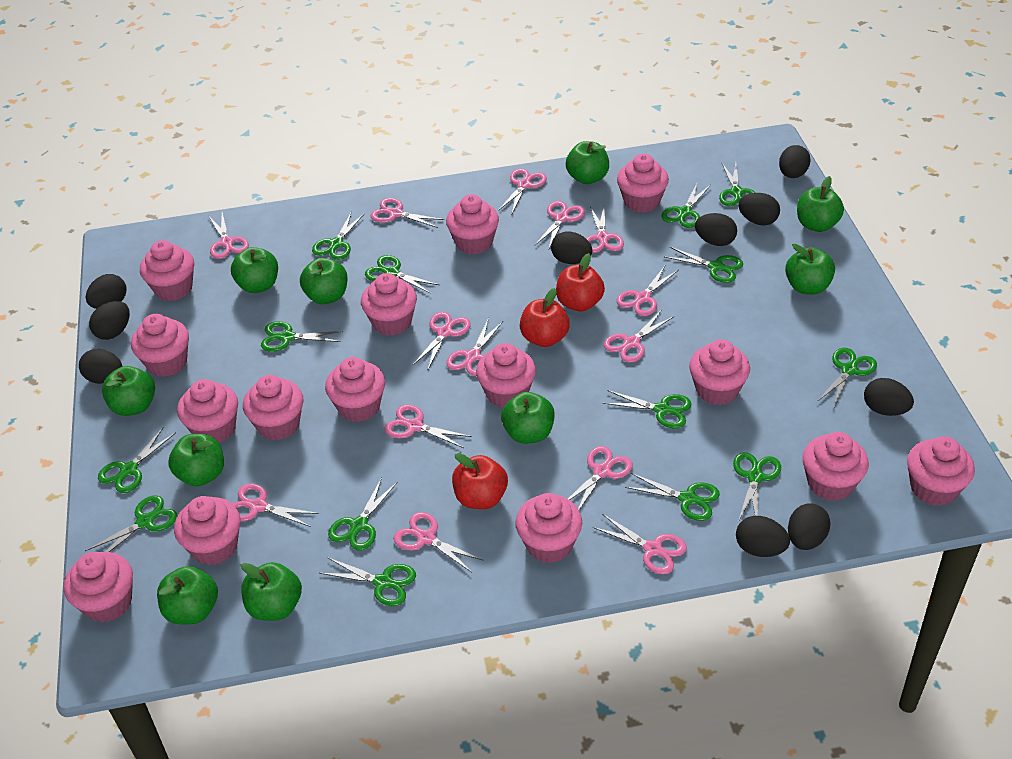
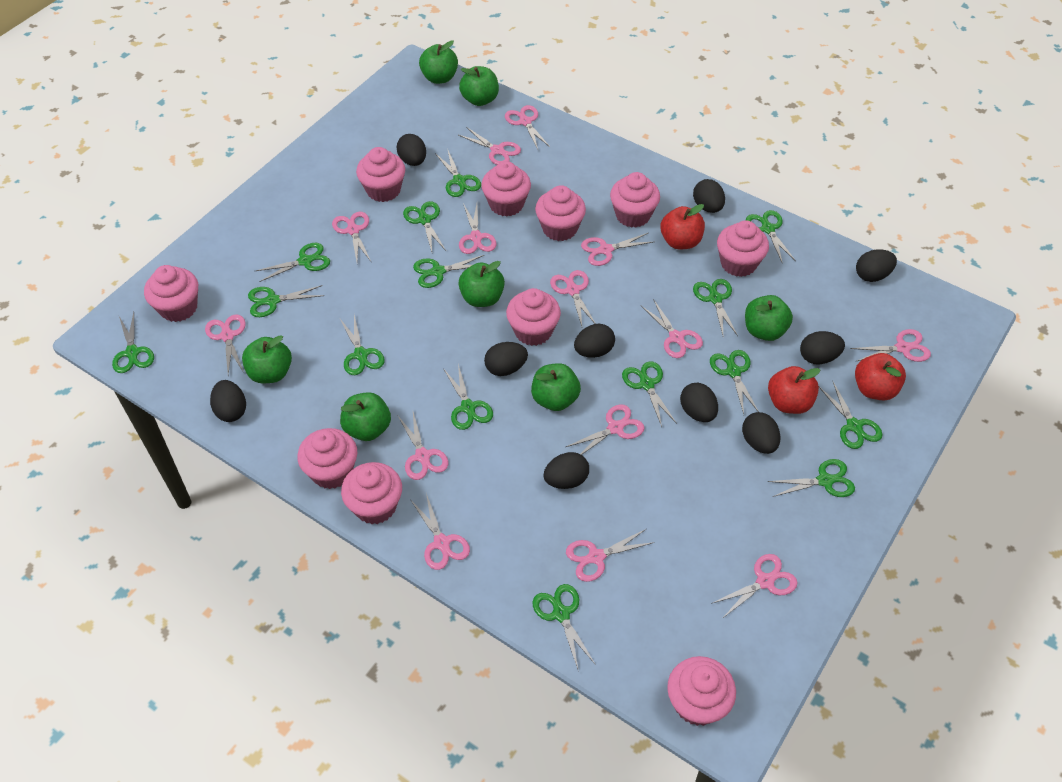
green apple: [102,366,155,416] [157,566,218,624] [168,434,224,486] [231,247,278,293] [241,562,302,621] [300,258,348,304] [501,392,555,444] [566,141,609,184] [785,244,835,295] [797,176,844,232] = 10 -> [242,335,292,384] [340,392,391,441] [419,40,458,84] [458,261,505,307] [459,66,499,106] [531,363,581,411] [745,295,793,341] = 7
green scissors: [85,495,177,552] [98,427,176,493] [261,321,343,352] [312,211,365,260] [319,557,416,606] [328,478,398,551] [365,255,439,294] [603,390,692,428] [625,473,720,521] [661,183,711,228] [665,247,743,283] [719,163,756,206] [733,452,781,522] [817,348,877,407] = 14 -> [112,312,154,373] [248,285,324,317] [256,243,330,282] [340,315,385,375] [403,201,446,252] [413,255,484,288] [435,148,481,197] [443,364,493,430] [533,584,596,672] [622,361,677,427] [693,279,738,336] [710,350,759,414] [746,210,796,264] [768,459,855,497] [819,382,883,449] = 15
pink cupcake: [64,552,133,623] [131,314,189,377] [140,240,194,301] [174,496,240,565] [177,379,238,443] [243,375,304,440] [325,357,385,422] [361,273,417,336] [446,194,499,255] [476,343,536,408] [515,493,582,563] [617,154,669,213] [689,339,750,405] [802,432,869,501] [907,436,975,506] = 15 -> [144,265,198,322] [297,428,357,489] [341,462,402,524] [356,147,405,202] [481,161,531,217] [506,288,561,346] [535,185,586,241] [610,172,660,228] [667,656,736,726] [717,220,769,277] = 10

